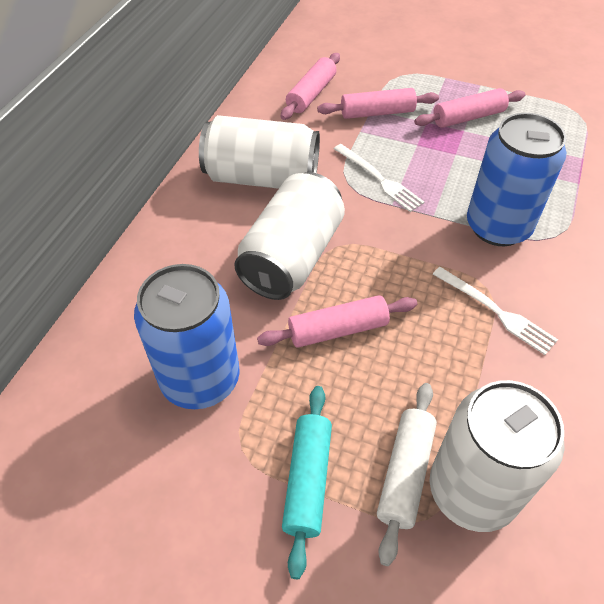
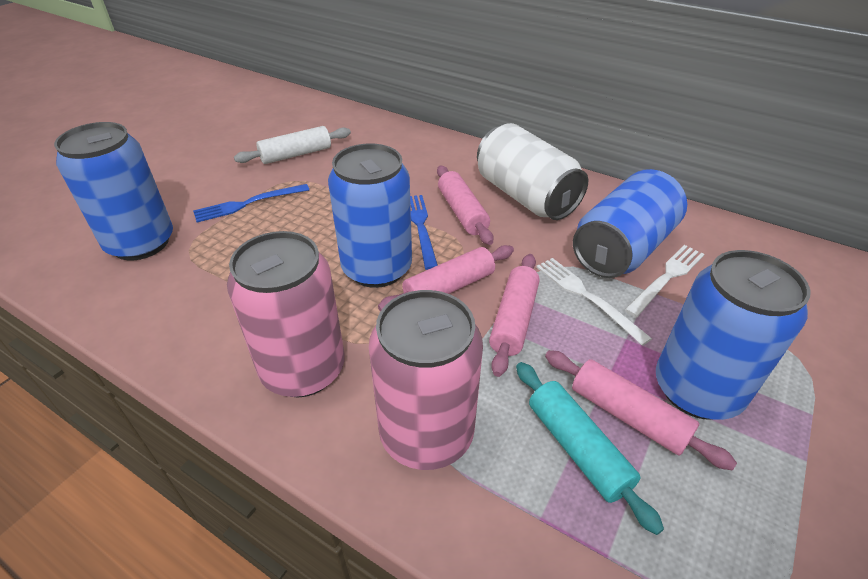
blue can: [134,264,240,409] [467,113,566,246] = 2 -> [54,122,173,261] [328,143,412,288] [573,169,687,278] [656,250,810,420] = 4
blue fork: none = 0 -> [193,184,309,222] [410,195,438,270] = 2
pink can: none = 0 -> [227,231,345,397] [369,290,483,470] = 2
white can: [199,115,320,189] [234,172,345,300] [430,380,565,532] = 3 -> [477,123,588,220] = 1

